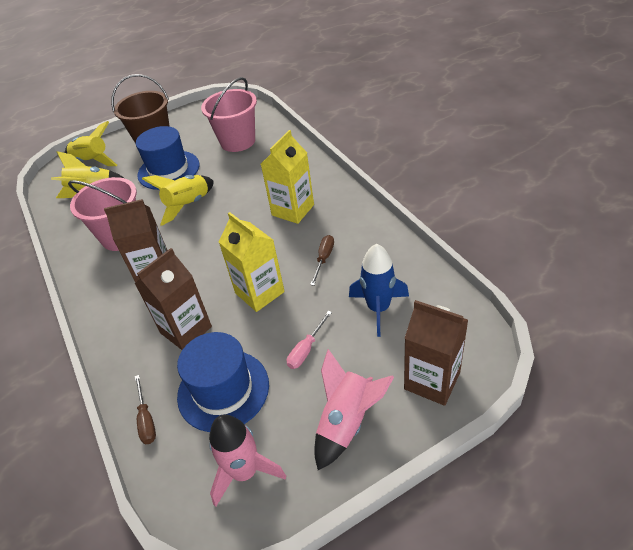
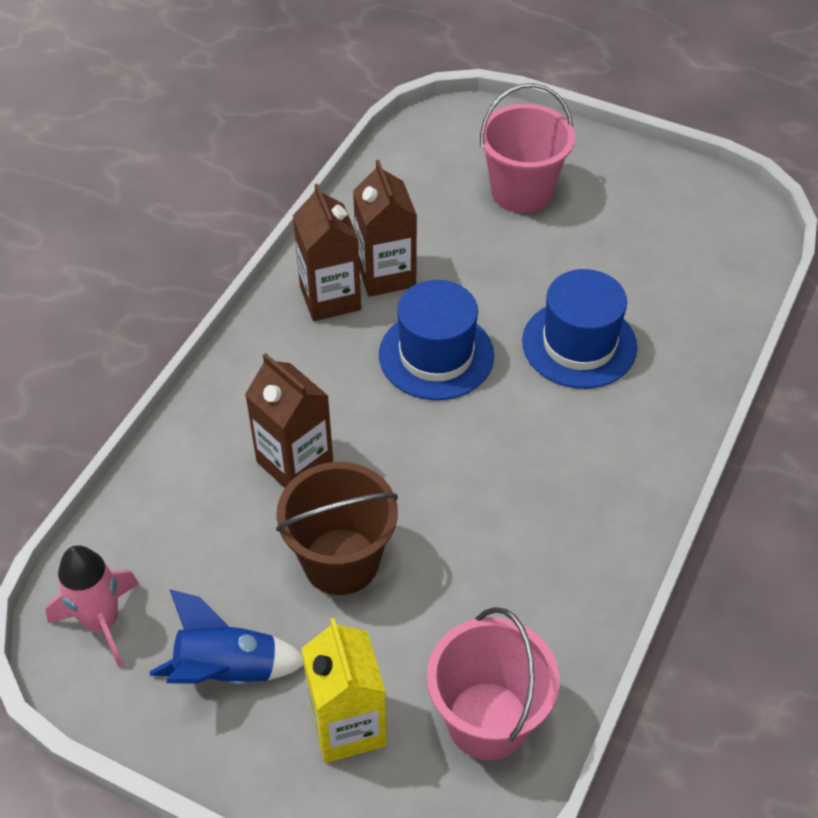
brown screwdriver: [135,375,156,444] [310,235,334,286] = 2 -> none = 0
pink rocket: [209,415,286,507] [314,349,394,470] = 2 -> [45,545,139,668] = 1
pink screwdriver: [287,311,332,369] = 1 -> none = 0
yellow carton: [219,212,285,312] [261,130,314,224] = 2 -> [301,618,387,763] = 1
yellow rocket: [51,151,124,198] [65,121,117,166] [142,175,214,226] = 3 -> none = 0

